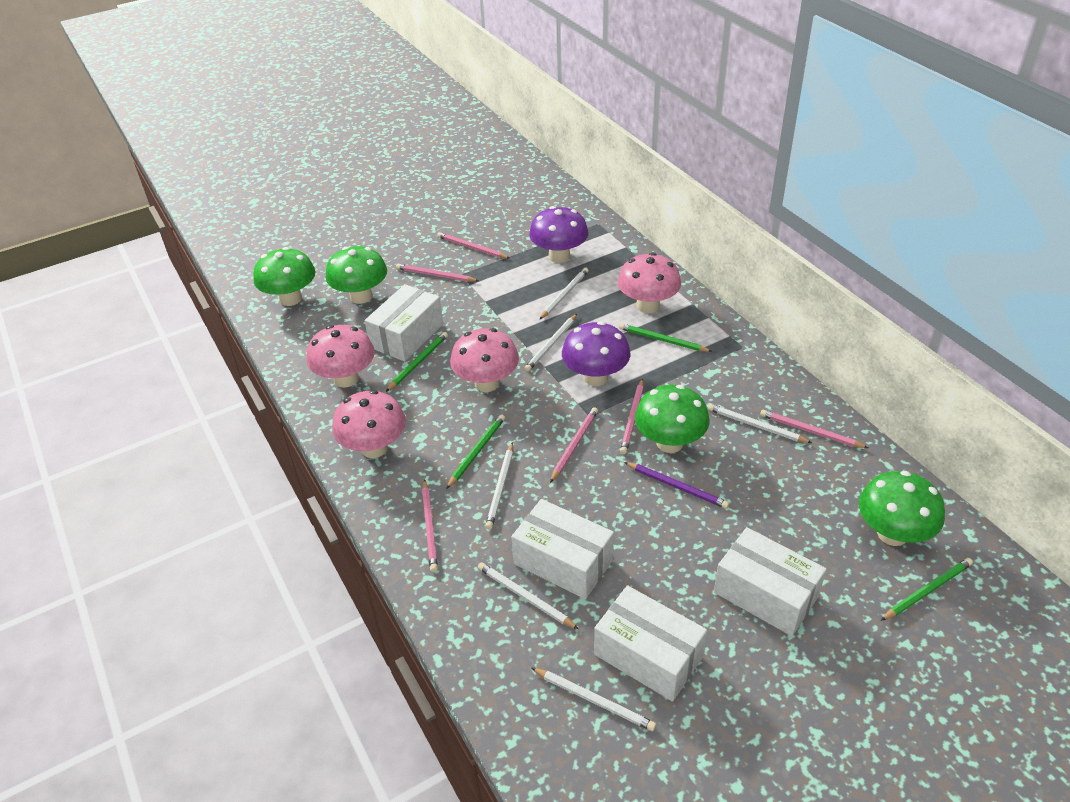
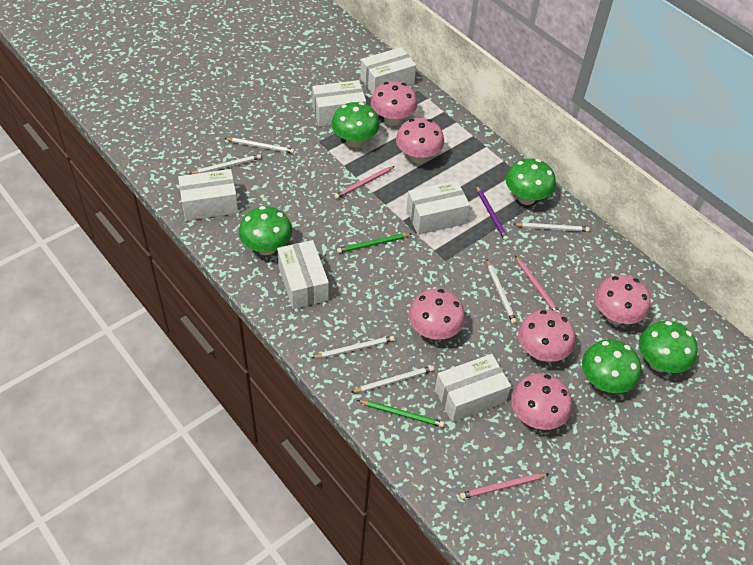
green mushroom: [253,247,316,306] [326,246,387,304] [635,385,710,453] [859,471,945,546] = 4 -> [239,206,292,255] [331,102,379,147] [506,158,556,205] [582,339,641,393] [639,321,698,373] = 5
green pencil: [386,332,448,392] [446,414,505,489] [619,323,713,352] [881,558,973,621] = 4 -> [337,233,411,253] [357,400,444,427] = 2
pink mushroom: [306,325,375,388] [332,390,406,458] [450,328,519,392] [617,253,681,313] = 4 -> [371,81,417,126] [396,118,444,163] [408,289,465,340] [511,373,572,430] [518,310,575,362] [595,275,651,325] = 6
pink pencil: [396,264,479,282] [422,479,438,572] [437,232,509,259] [550,407,598,483] [620,379,644,454] [760,410,868,448] = 6 -> [334,166,395,199] [460,473,548,499] [515,256,560,313] = 3
purple mushroom: [529,206,588,263] [562,321,631,386] = 2 -> none = 0
white box: [365,284,443,362] [512,499,614,599] [594,585,707,702] [714,527,827,636] = 4 -> [178,169,238,221] [277,240,329,309] [312,80,366,127] [360,47,416,95] [406,180,470,235] [435,354,511,423] = 6

